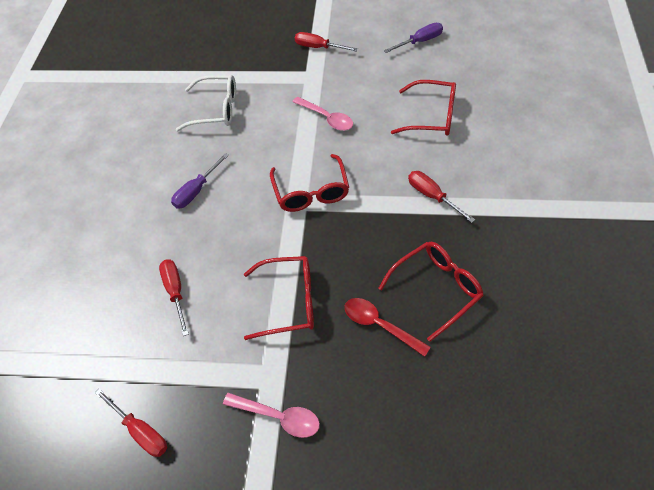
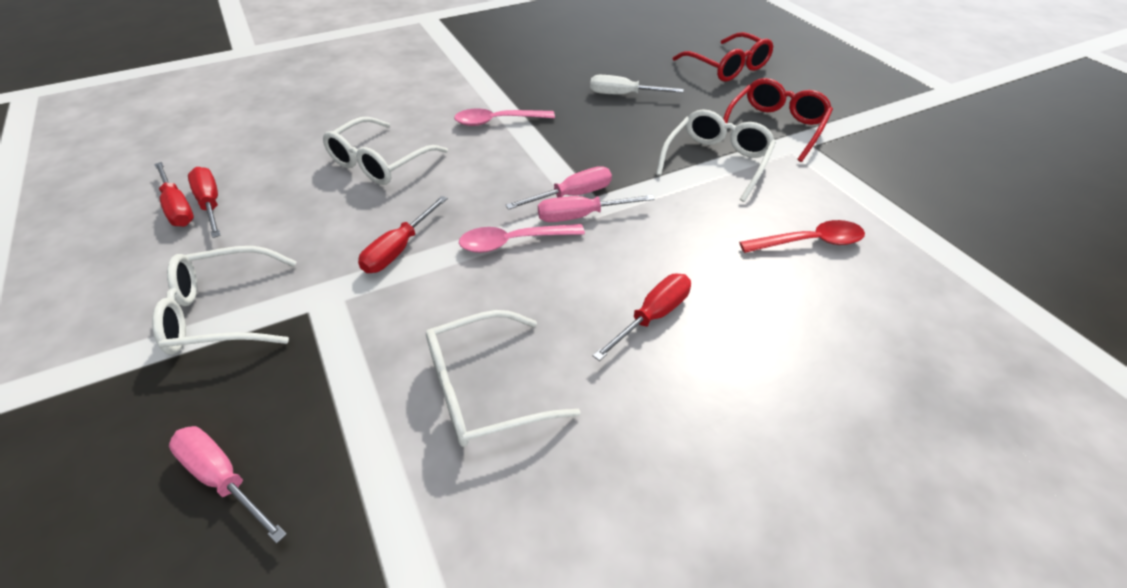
pink screwdriver: none = 0 -> [169,426,287,543] [506,166,612,210] [538,195,654,222] = 3
purple screwdriver: [171,153,229,209] [384,23,443,53] = 2 -> none = 0
red glasses: [244,256,314,340] [270,154,349,212] [378,242,484,342] [391,80,456,135] = 4 -> [673,32,774,82] [723,78,833,162] = 2
white glasses: [176,75,236,131] = 1 -> [152,246,297,355] [323,117,448,185] [426,310,580,447] [656,109,776,202] = 4
white screwdriver: none = 0 -> [590,75,684,95] = 1

